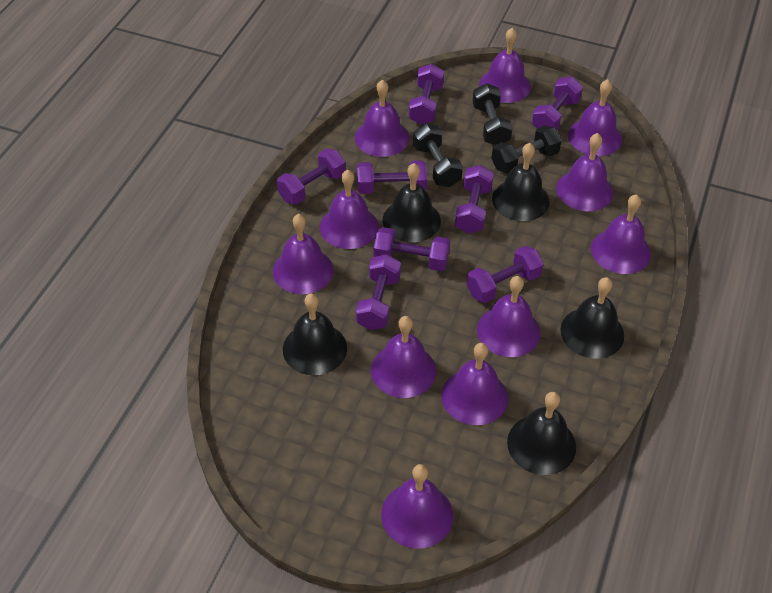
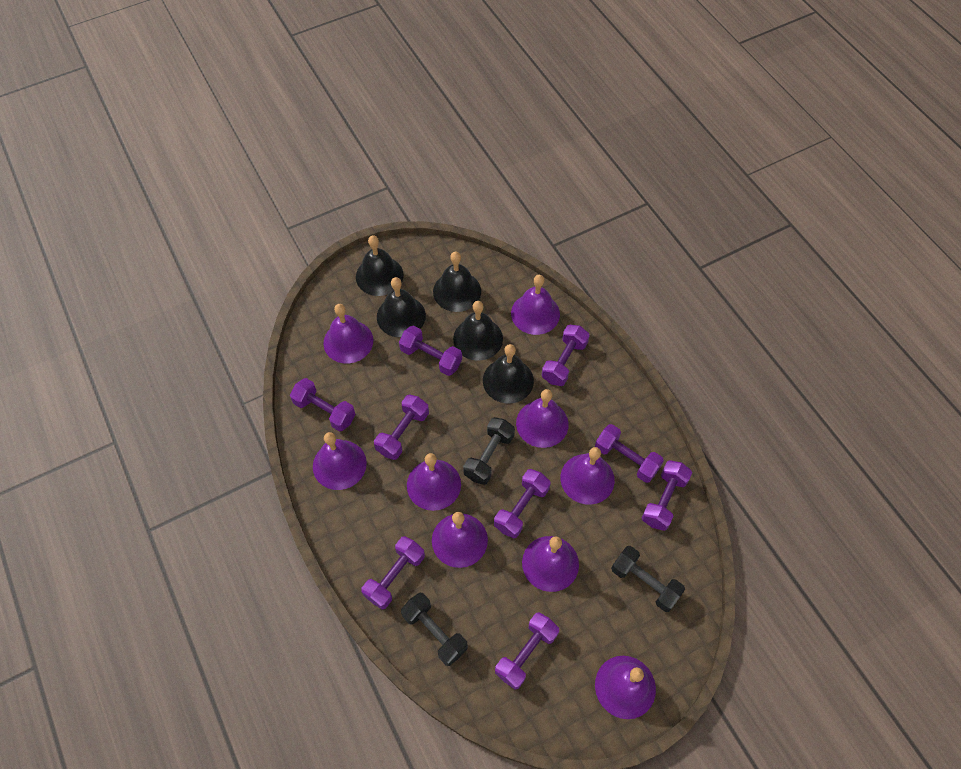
purple bell: [273,214,333,294] [320,170,379,249] [355,80,409,157] [371,316,436,398] [381,464,453,549] [441,343,508,425] [477,276,541,357] [479,28,531,103] [556,133,613,211] [568,79,622,156] [591,194,651,274] = 11 -> [313,432,367,490] [323,304,373,363] [407,453,461,511] [432,512,488,568] [511,275,560,335] [516,389,569,448] [522,536,579,592] [560,447,615,505] [595,656,656,719] = 9
purple dumbbell: [277,149,346,205] [356,254,401,330] [357,160,427,194] [373,227,450,271] [409,64,444,125] [455,165,494,234] [467,246,544,303] [532,77,583,130] = 8 -> [290,378,355,432] [361,536,425,609] [374,395,429,460] [399,326,462,376] [494,469,551,538] [495,612,559,690] [542,325,590,386] [595,424,664,483] [642,460,692,531] = 9

